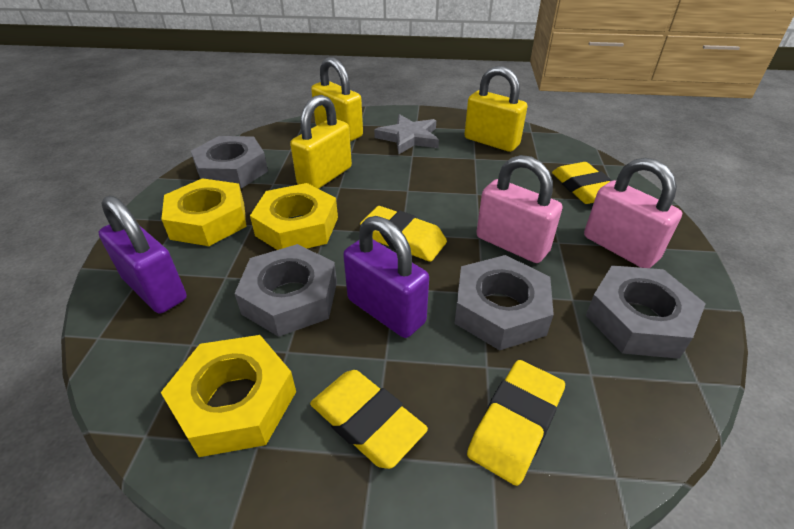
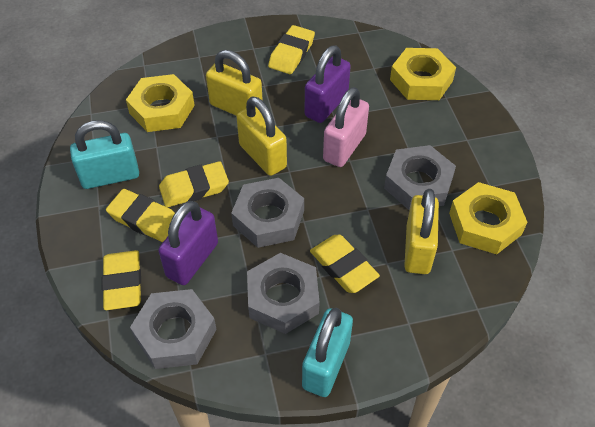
grey star: [374,114,439,155] = 1 -> none = 0
pink padlock: [476,155,562,263] [584,158,682,268] = 2 -> [323,87,369,167] = 1
turquoise padlock: none = 0 -> [70,120,139,189] [302,308,353,397] = 2
yellow eraser: [310,370,428,469] [360,206,447,262] [467,360,565,486] [552,162,611,204] = 4 -> [102,250,141,310] [106,189,175,242] [159,161,229,207] [268,25,315,74] [310,235,380,293] = 5

